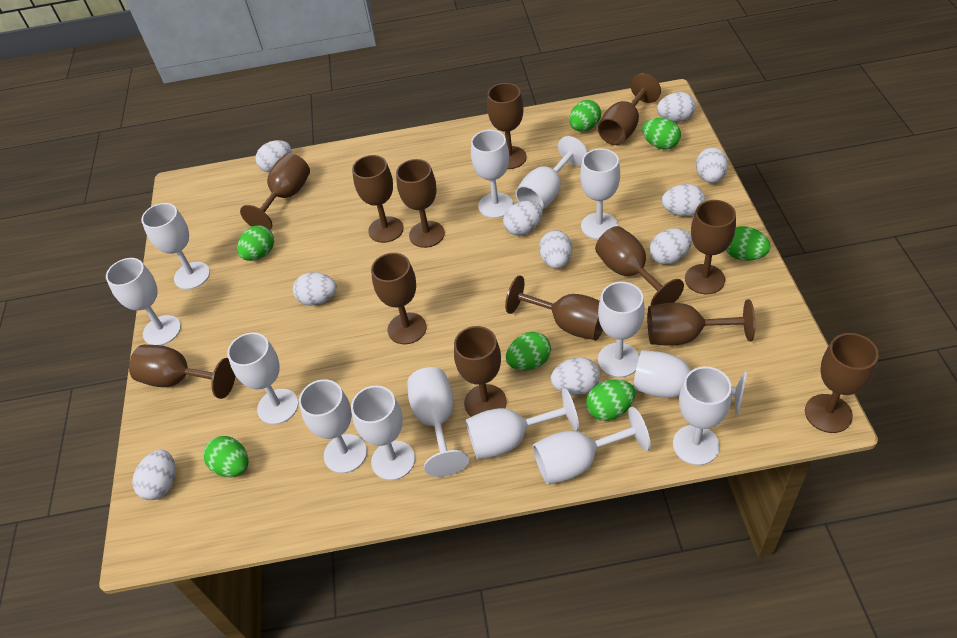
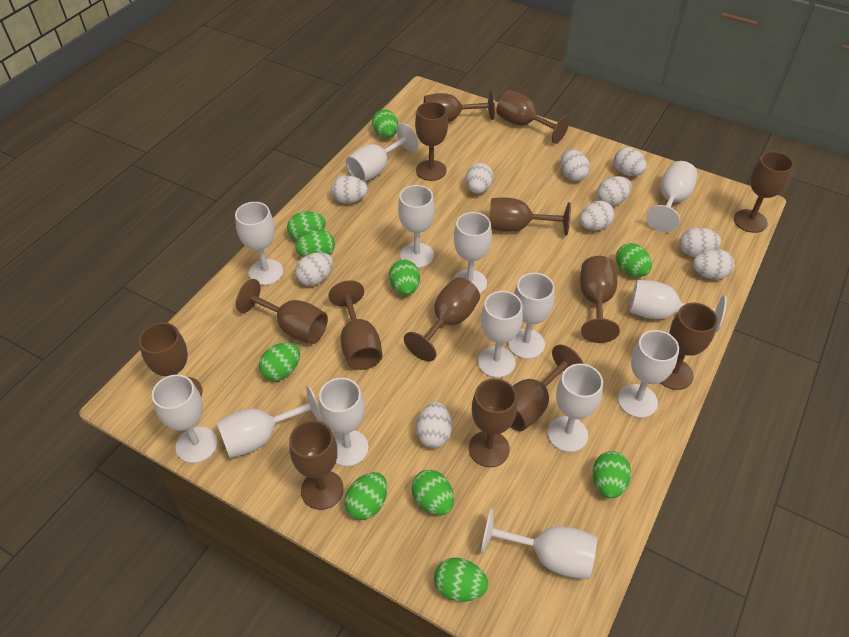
brown goblet: [129,345,235,399] [240,153,310,230] [352,155,403,243] [371,253,427,344] [396,159,445,248] [454,326,507,417] [487,83,527,169] [505,275,603,340] [595,226,684,306] [597,74,661,145] [648,299,755,346] [685,200,736,294] [805,333,879,433] = 13 -> [139,322,203,396] [236,279,328,344] [289,420,344,510] [328,280,383,370] [404,277,480,361] [415,102,448,181] [424,90,495,122] [469,378,517,467] [489,197,571,236] [497,90,570,144] [510,345,584,431] [580,256,620,343] [661,303,718,390] [734,151,794,233] = 14
green egg: [203,436,249,477] [237,225,274,261] [506,332,551,370] [569,100,601,132] [586,380,635,421] [642,118,681,150] [726,226,771,261] = 7 -> [259,342,300,381] [287,211,326,241] [295,230,335,257] [344,472,387,520] [372,110,398,138] [389,260,420,295] [411,470,454,515] [434,558,488,602] [593,451,631,498] [616,243,652,277] = 10

